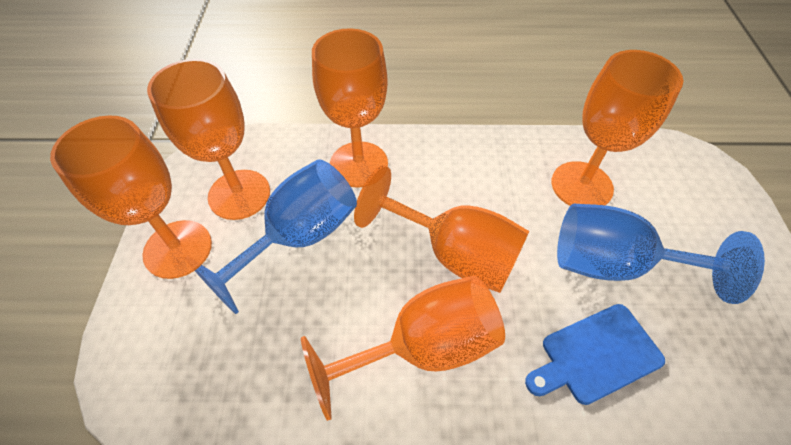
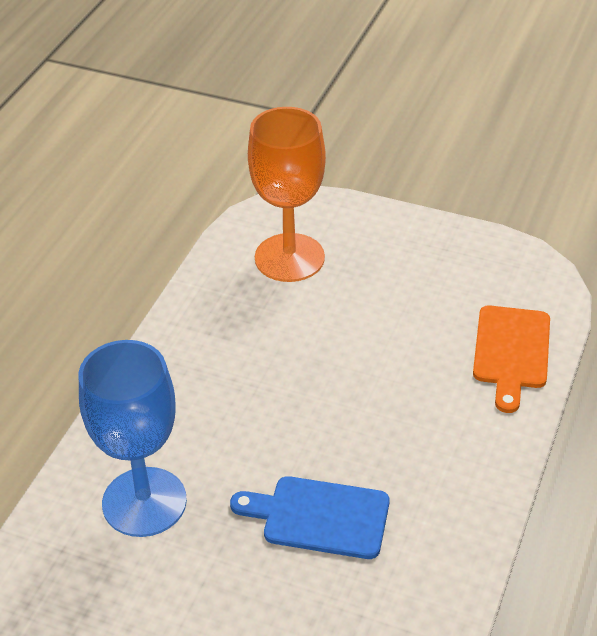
blue goblet: [185,160,357,314] [557,203,765,304] = 2 -> [79,340,187,537] = 1
orange cutting board: none = 0 -> [473,305,550,413] = 1
orange goblet: [50,115,212,279] [147,59,270,220] [301,276,505,421] [312,28,388,188] [354,165,529,293] [551,50,683,206] = 6 -> [248,107,326,282] = 1

